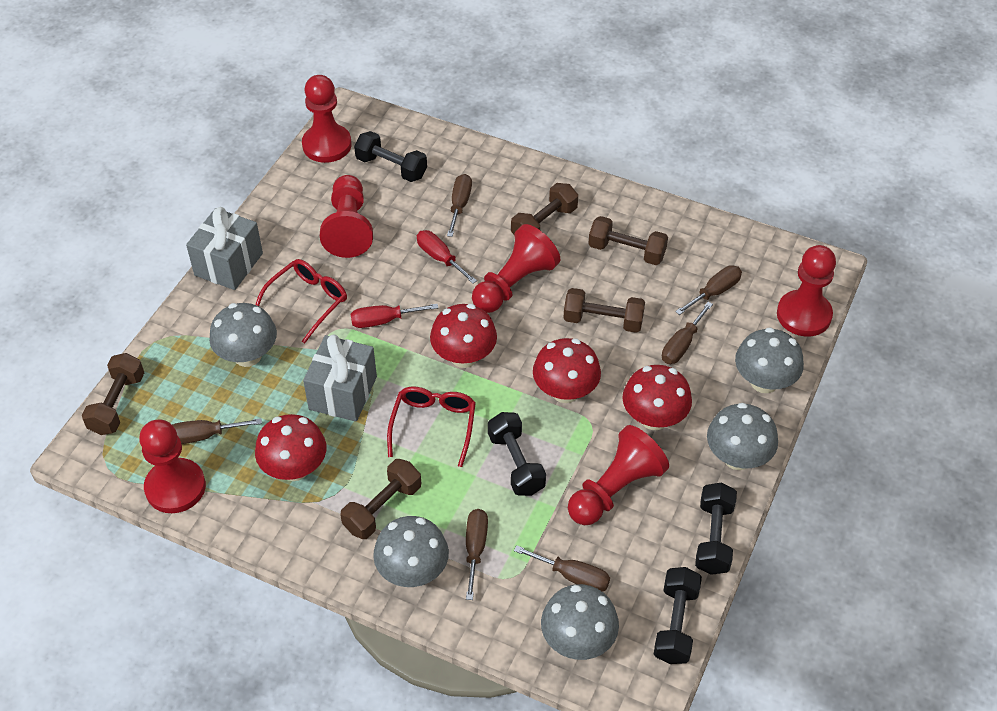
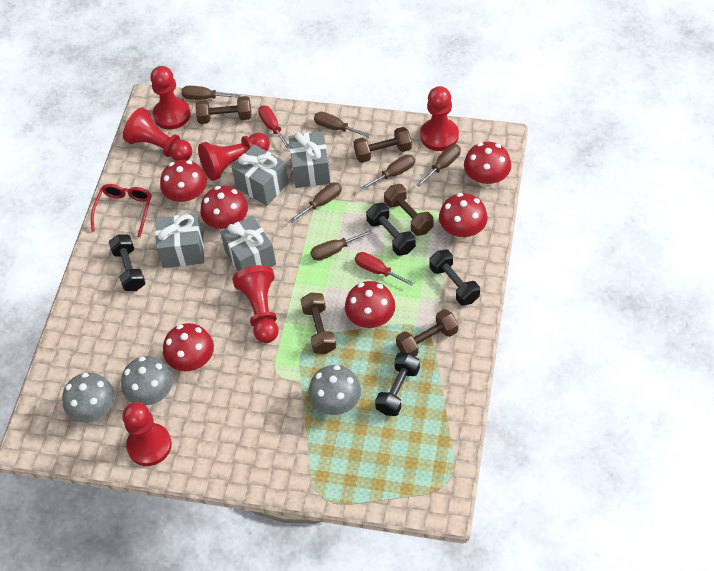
grey gift: [186,207,263,290] [303,335,377,422] = 2 -> [155,214,204,268] [220,215,276,271] [231,144,289,206] [289,131,331,188] = 4
grey mushroom: [209,303,277,367] [373,516,449,587] [541,584,619,660] [707,403,778,470] [735,327,804,393] = 5 -> [62,373,115,422] [121,356,173,406] [308,365,361,415] = 3
red glasses: [255,259,347,343] [387,386,476,467] = 2 -> [91,184,152,238] = 1
red mushroom: [255,414,326,481] [430,304,497,368] [533,338,601,403] [622,365,692,430] = 4 -> [160,160,207,205] [163,323,214,371] [200,186,248,230] [345,281,395,328] [439,193,488,239] [464,142,511,187] = 6

